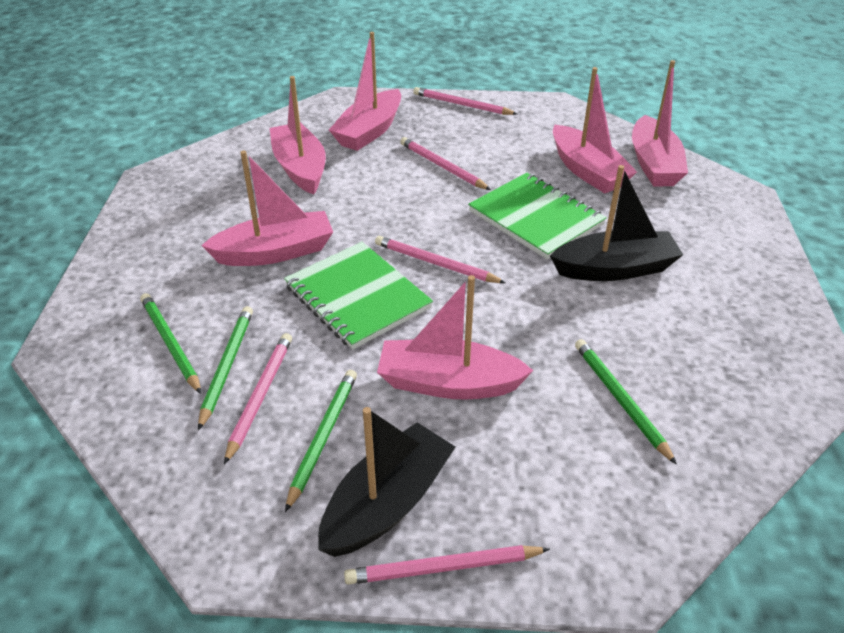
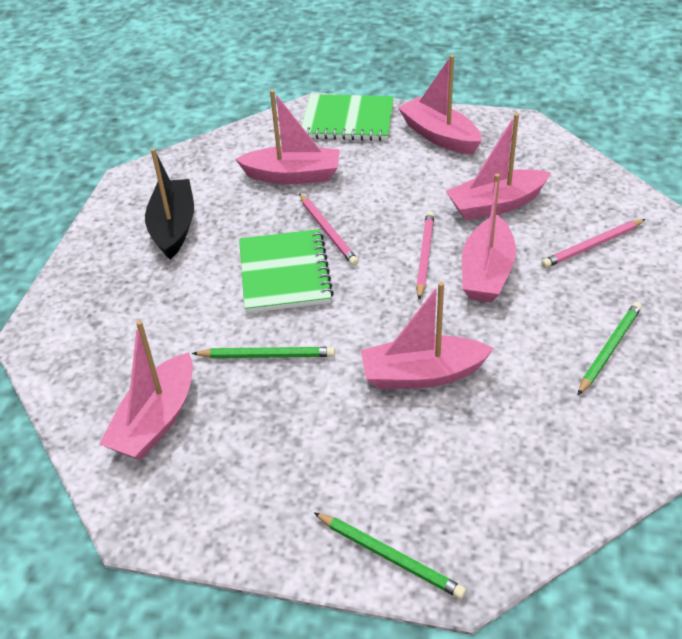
black boat: [318,407,455,557] [550,165,683,281] = 2 -> [145,148,194,259] = 1
green pencil: [140,293,201,394] [198,306,253,431] [285,370,357,512] [575,339,677,465] = 4 -> [192,347,335,358] [314,512,466,599] [578,302,642,395] = 3
pink pencil: [224,333,292,465] [344,545,550,585] [375,236,506,283] [400,137,491,190] [413,87,517,115] = 5 -> [299,193,359,266] [416,211,434,300] [541,219,646,268] = 3

